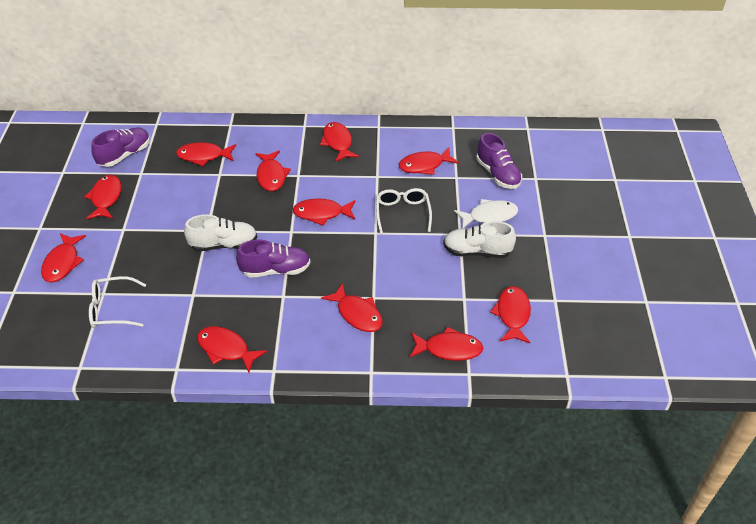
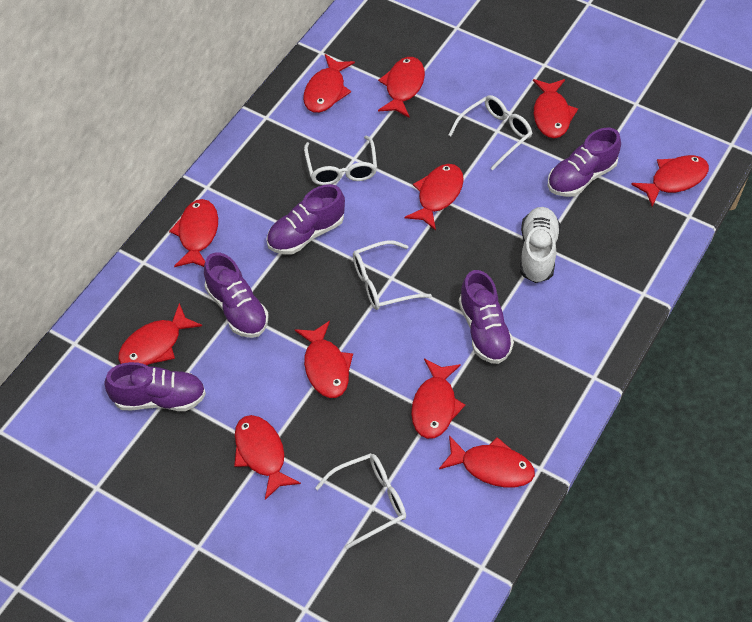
purple shoe: [91,128,150,167] [236,240,310,278] [476,133,522,189] = 3 -> [104,362,206,411] [204,252,269,338] [266,184,345,254] [459,270,514,364] [548,127,621,197] = 5
white fish: [454,199,518,229] = 1 -> none = 0
white glasses: [89,276,146,328] [376,188,432,234] = 2 -> [304,135,377,185] [315,453,406,549] [353,240,432,310] [448,95,533,170] = 4
white shoe: [184,214,257,251] [443,221,516,258] = 2 -> [520,207,561,283] = 1

